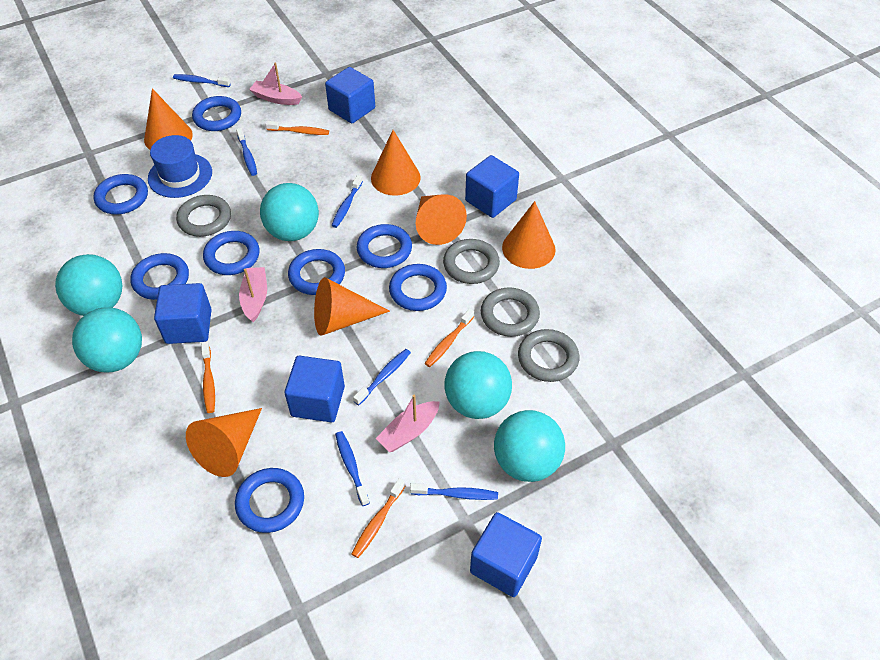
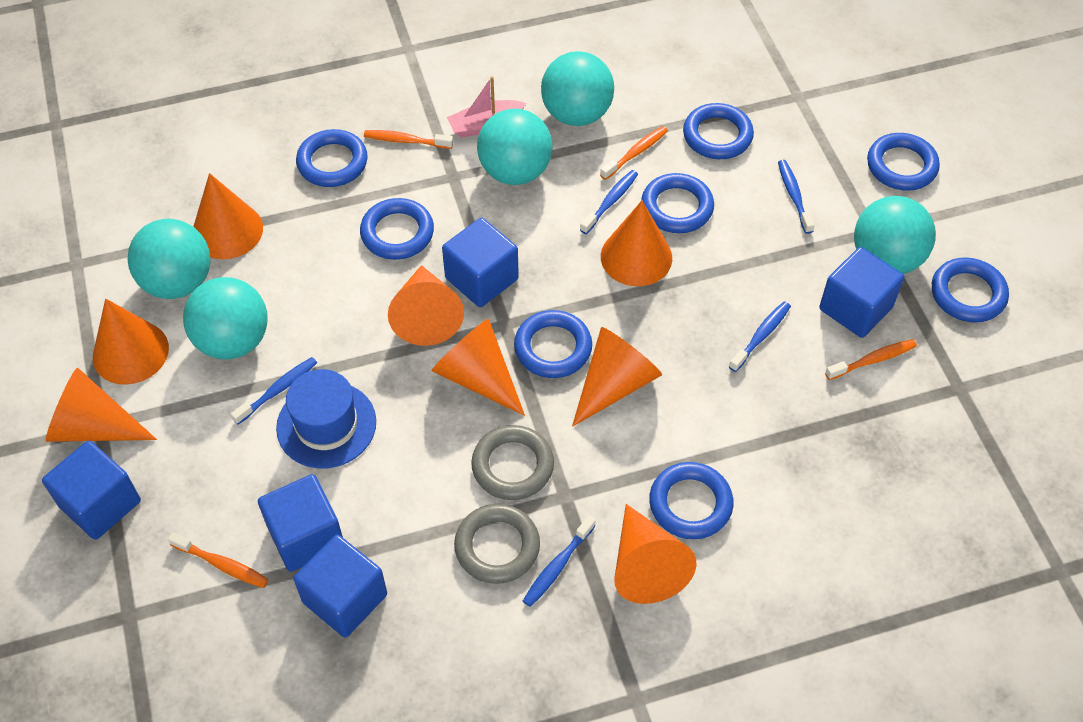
blue toothbrush: [173,74,231,87] [236,128,257,176] [331,175,363,228] [335,431,370,506] [353,349,411,405] [410,483,498,500] = 6 -> [230,357,317,425] [523,516,595,607] [580,170,638,234] [729,301,791,372] [778,160,815,234] = 5
grey ring: [176,195,231,237] [443,239,500,284] [481,287,540,337] [518,329,579,382] = 4 -> [454,504,540,584] [471,425,554,500] = 2
orange cone: [144,88,193,150] [186,408,262,477] [314,277,390,336] [371,130,421,196] [416,194,467,245] [502,201,556,269] = 6 -> [46,368,157,442] [93,299,169,385] [193,173,263,259] [388,265,464,346] [432,319,525,416] [572,327,662,427] [601,201,672,286] [614,504,696,604] = 8
pink boat: [239,267,267,322] [249,62,302,105] [376,394,440,452] = 3 -> [447,76,526,138] = 1

